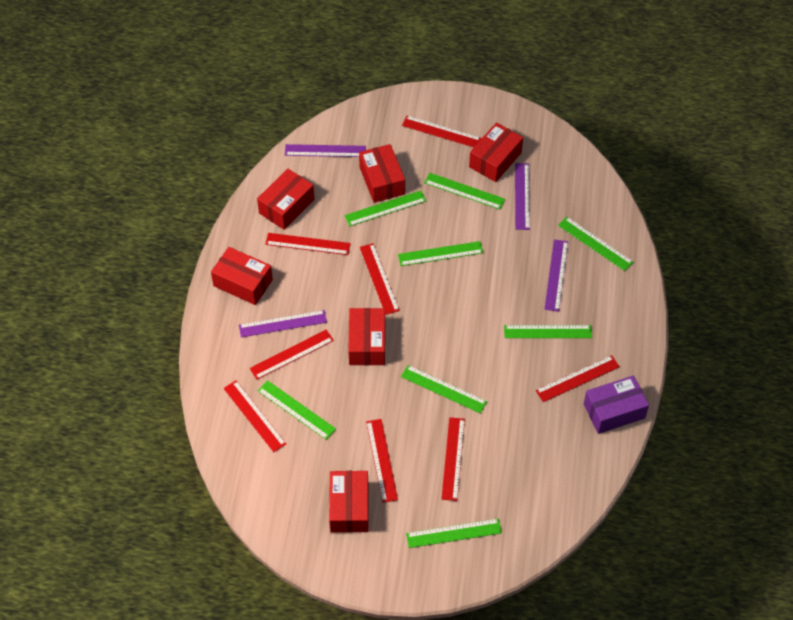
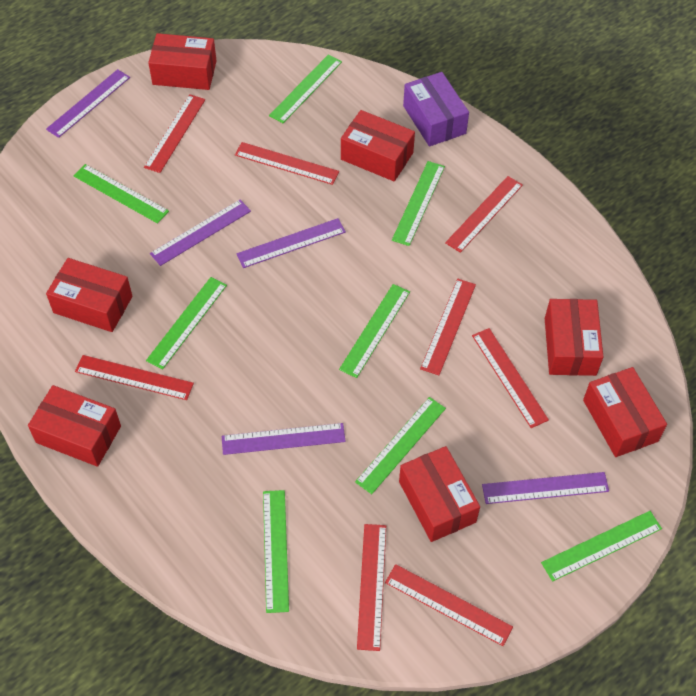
purple ruler: [239,310,327,338] [285,144,366,157] [515,163,530,230] [544,239,568,312] = 4 -> [46,69,130,138] [150,200,251,266] [222,423,346,455] [236,218,346,268] [482,472,609,504] = 5
red box: [211,247,273,305] [257,169,315,230] [329,471,369,533] [348,308,385,365] [359,144,405,203] [469,122,523,182] = 6 -> [28,385,121,467] [46,258,132,332] [148,33,217,90] [341,110,415,181] [399,446,480,542] [545,299,604,376] [583,367,667,457] = 7

